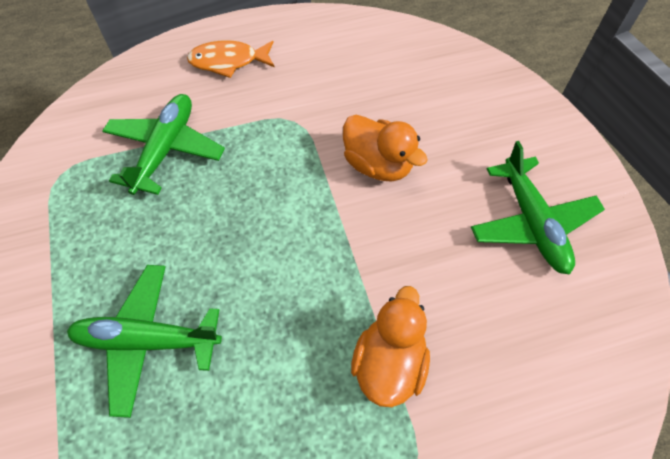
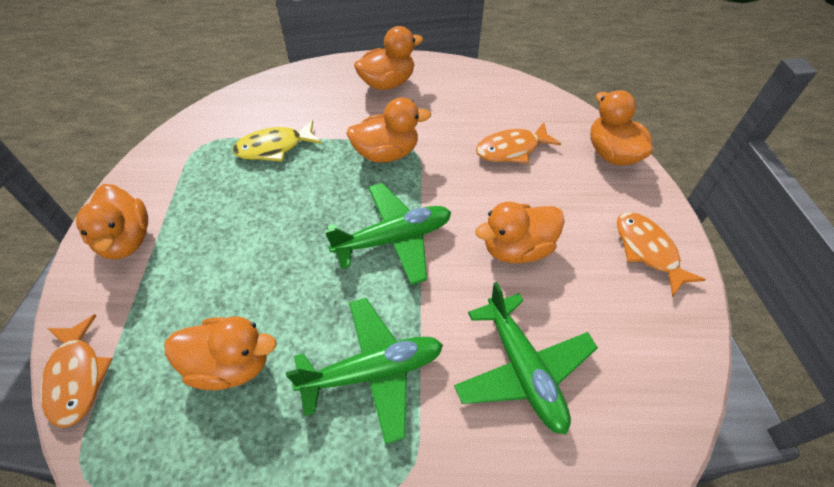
orange duck: [343,115,428,182] [351,286,430,407] = 2 -> [76,184,148,260] [165,317,277,390] [346,97,431,163] [354,26,423,90] [475,201,565,263] [590,90,653,166] = 6
orange fish: [187,41,275,78] = 1 -> [40,314,113,428] [476,122,561,164] [617,212,706,297] = 3
yellow fish: none = 0 -> [233,120,322,162] = 1

